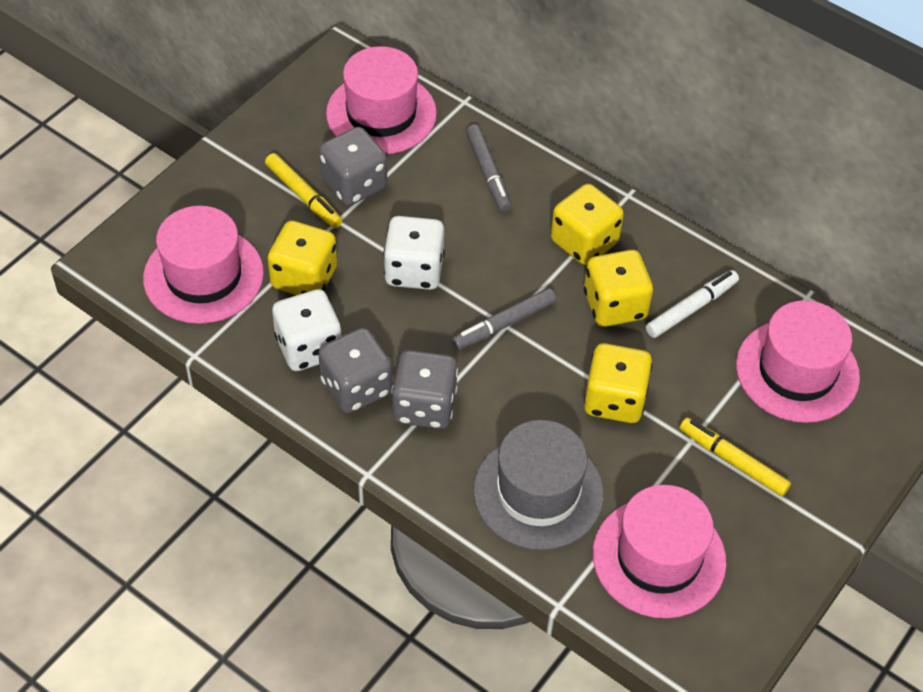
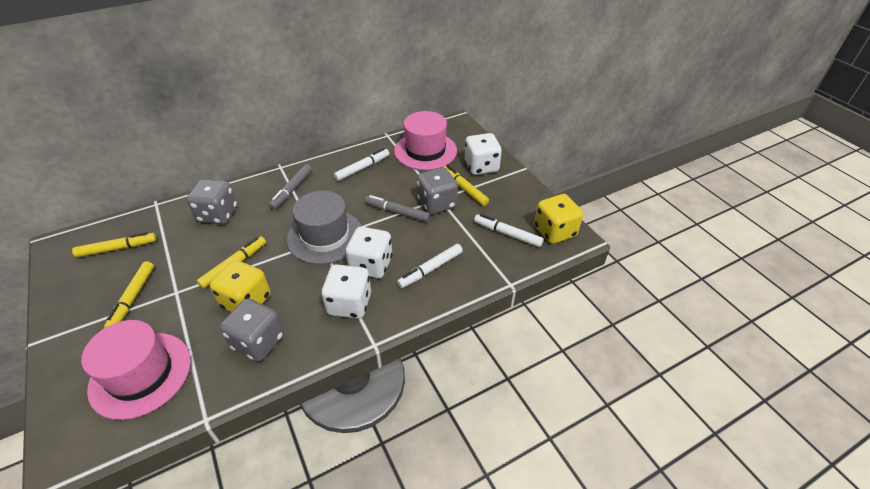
pink hat: [143,206,264,324] [326,46,437,154] [593,485,726,618] [736,300,860,423] = 4 -> [81,320,191,420] [394,111,457,170] = 2
white dice: [272,289,341,371] [383,216,445,290] = 2 -> [321,264,371,319] [346,227,393,278] [465,133,502,175] = 3
white marker: [646,270,739,338] = 1 -> [334,148,389,181] [397,244,463,288] [474,214,544,247] = 3
yellow dice: [268,220,337,295] [551,184,624,265] [584,250,653,327] [584,343,652,423] = 4 -> [210,260,271,312] [534,194,583,244] = 2
yellow marker: [265,153,342,228] [680,418,791,496] = 2 -> [72,232,157,258] [104,261,154,328] [197,236,266,289] [444,165,489,206] = 4

